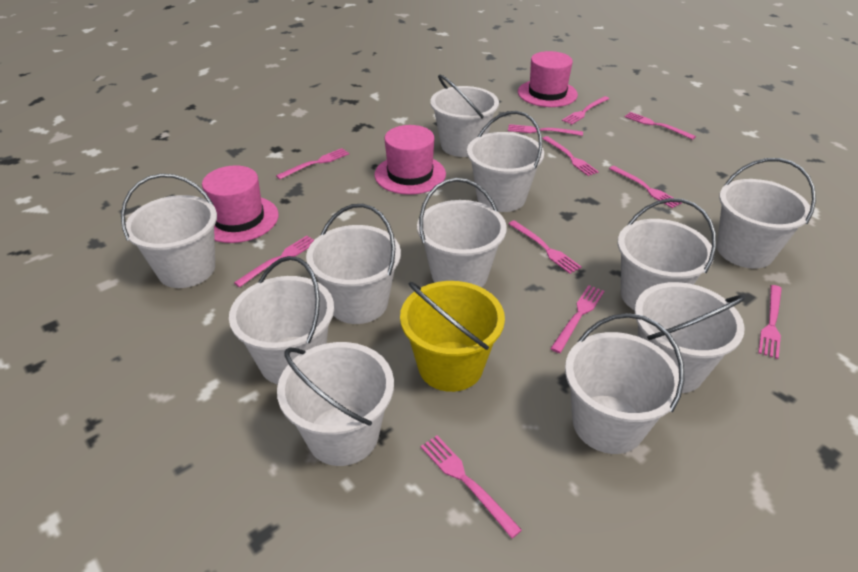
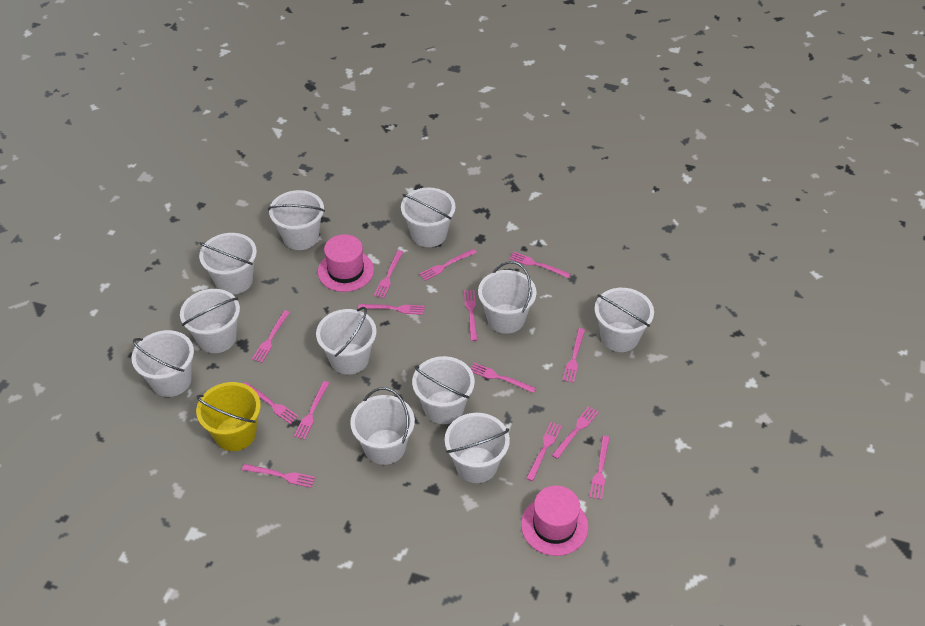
pink fork: [234,236,314,287] [276,148,349,179] [421,436,522,538] [508,124,583,136] [509,220,582,274] [542,136,599,176] [550,285,604,353] [562,96,609,125] [609,166,681,208] [624,112,696,140] [758,285,782,359] = 11 -> [242,464,315,488] [244,382,299,424] [252,310,290,363] [294,381,329,440] [358,304,425,315] [374,250,403,298] [419,249,477,281] [464,290,477,341] [471,363,536,393] [509,251,570,278] [526,422,562,481] [552,406,599,459] [562,328,585,383] [589,436,610,500] = 14
pink hat: [202,165,279,243] [375,125,446,195] [518,51,578,107] = 3 -> [318,234,374,292] [521,486,588,556] = 2

